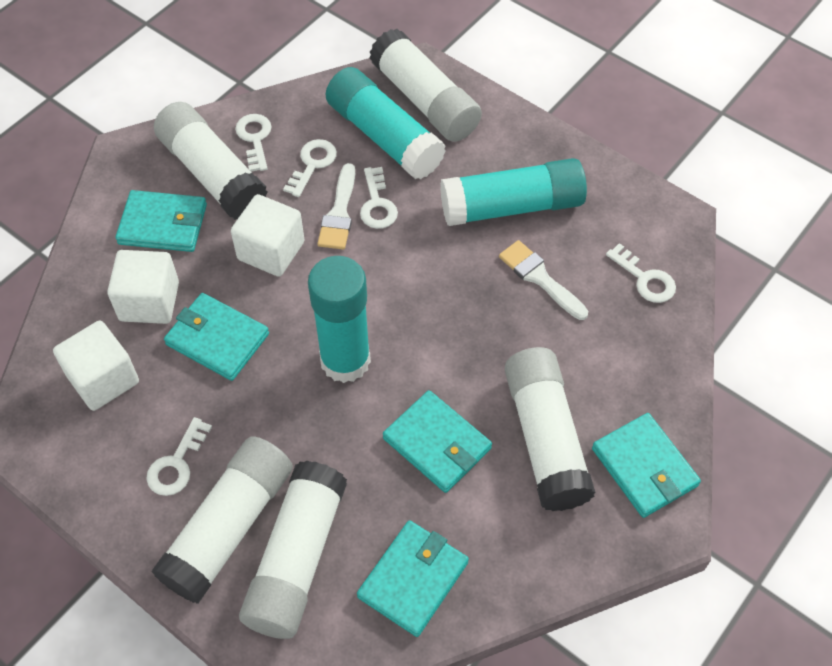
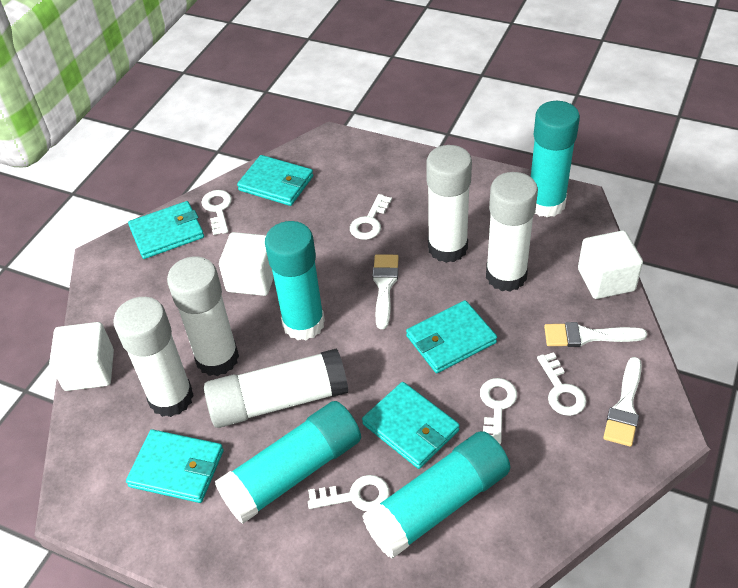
turquoise glue stick: [308,256,371,383] [326,67,446,179] [440,158,587,226] = 3 -> [215,401,361,524] [265,221,325,340] [362,431,510,559] [531,101,580,218] = 4
white brush: [317,163,355,249] [499,240,588,320] = 2 -> [372,255,399,329] [544,322,647,347] [603,357,642,447] = 3

